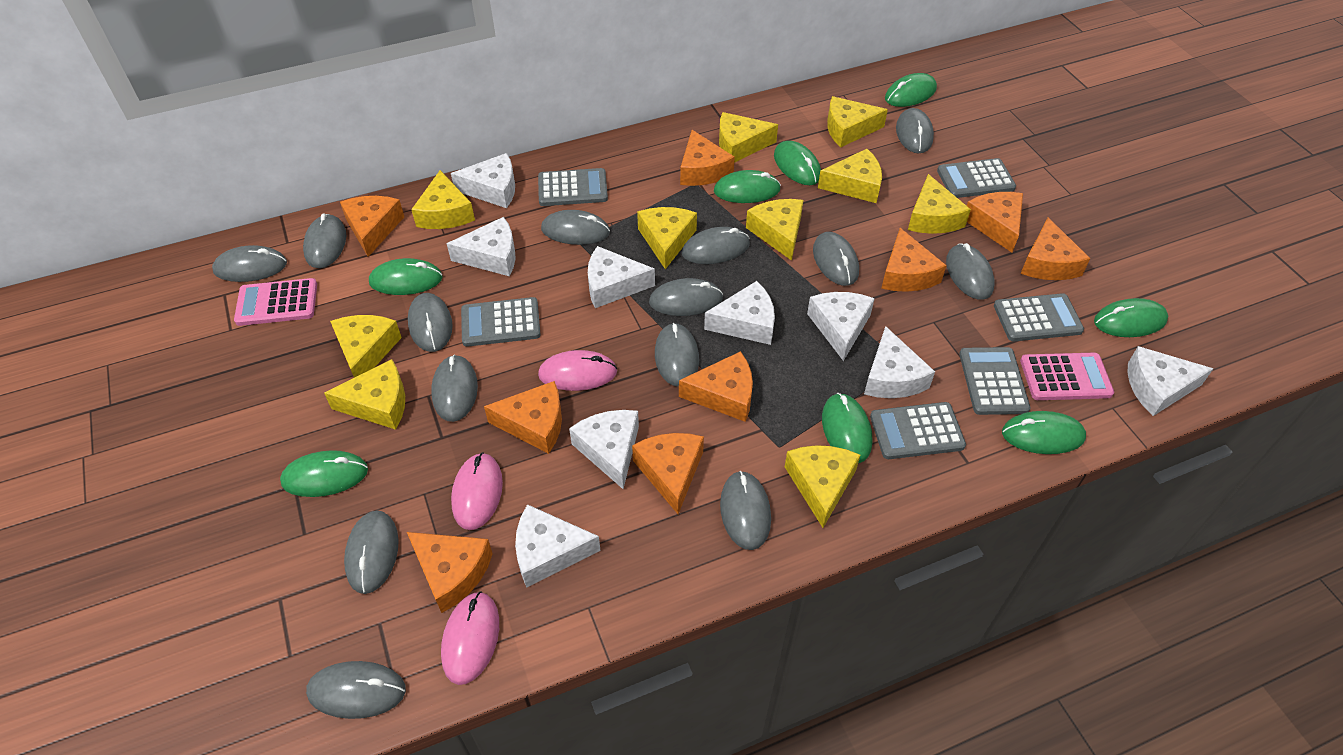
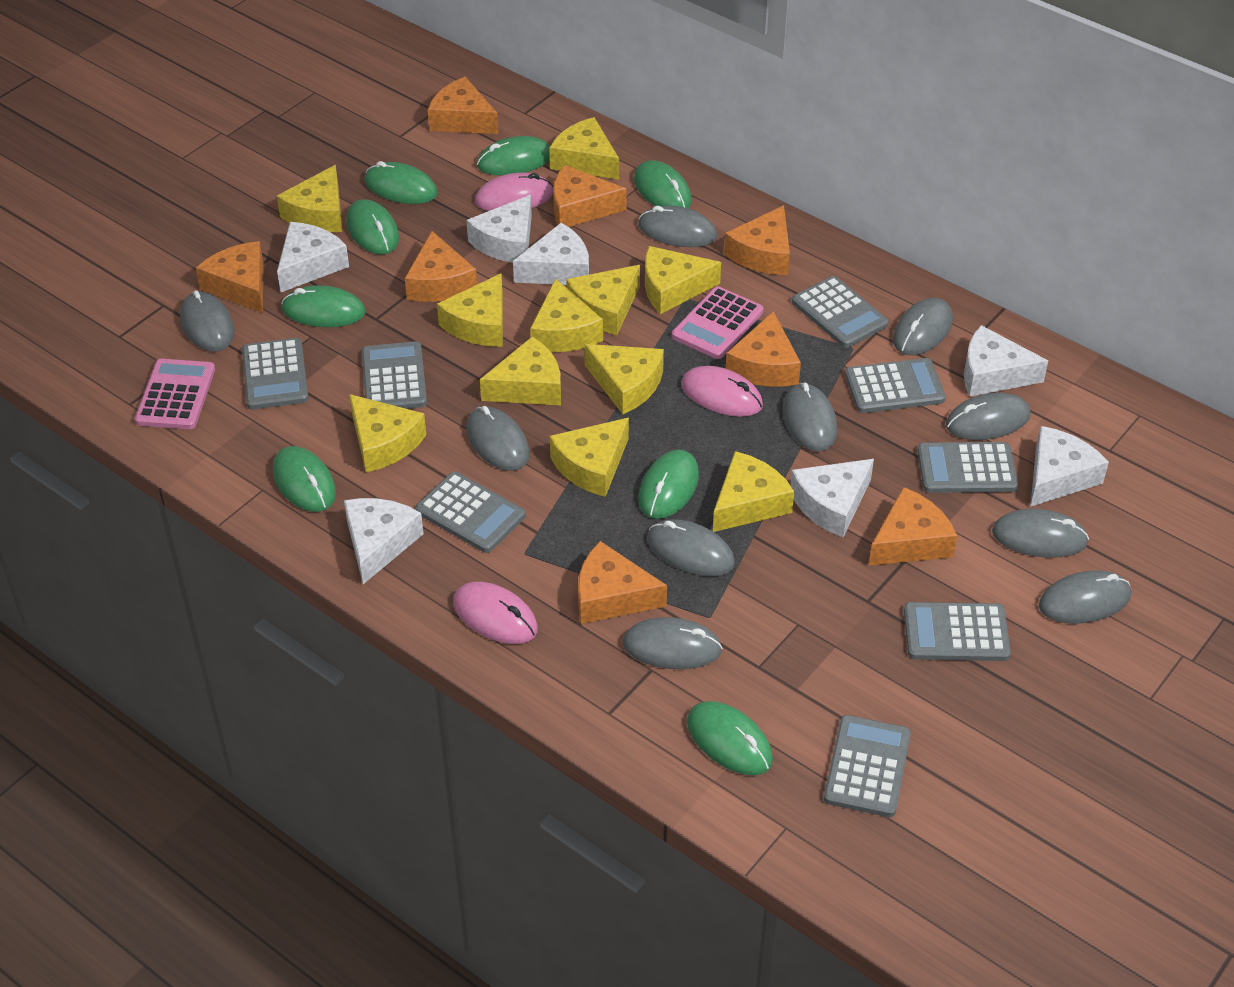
grey calculator: [461,297,541,347] [538,168,608,206] [870,402,966,459] [937,158,1016,198] [959,347,1030,415] [994,293,1084,341] = 6 -> [242,338,309,410] [362,341,427,409] [415,472,525,553] [792,276,888,348] [824,715,911,817] [845,358,946,413] [904,602,1011,661] [918,442,1018,493] = 8
grey mouse: [212,245,287,282] [303,213,346,268] [306,661,406,719] [344,511,399,594] [408,293,453,352] [431,355,478,422] [541,210,610,245] [649,278,723,316] [655,323,699,387] [682,227,750,264] [720,471,771,550] [813,232,859,286] [896,108,934,153] [946,243,994,300] = 14 -> [180,290,235,352] [466,406,530,471] [623,617,723,669] [638,205,717,247] [647,519,735,576] [783,383,837,451] [893,298,953,355] [946,392,1031,440] [992,509,1089,558] [1039,570,1131,624] = 10
orange cheese: [340,196,404,257] [407,532,493,613] [484,381,562,454] [632,433,704,514] [679,351,753,422] [680,130,735,186] [881,228,947,292] [967,192,1023,253] [1021,217,1090,280] = 9 -> [196,241,263,313] [405,231,477,302] [428,77,499,134] [553,165,627,227] [578,541,667,624] [724,205,790,275] [726,311,801,387] [869,487,957,566] = 8
white cheese: [446,217,516,276] [451,153,515,208] [515,504,601,588] [569,410,639,489] [588,246,655,308] [704,281,775,345] [807,292,875,361] [864,326,935,398] [1128,346,1214,416] = 9 -> [277,222,349,292] [344,498,424,584] [467,195,532,263] [513,223,589,285] [791,459,874,537] [964,325,1048,397] [1030,426,1109,507] = 7
yellow cheese: [324,359,405,430] [330,315,402,378] [411,170,475,229] [637,207,697,269] [719,112,778,163] [746,199,803,261] [785,445,860,528] [818,149,882,203] [827,96,888,147] [908,174,971,234] = 10 -> [277,165,342,232] [349,394,426,472] [437,273,503,347] [480,336,561,405] [530,278,603,352] [550,117,619,180] [550,418,629,497] [567,265,640,335] [584,344,664,414] [645,246,721,314] [713,451,794,532] = 11

